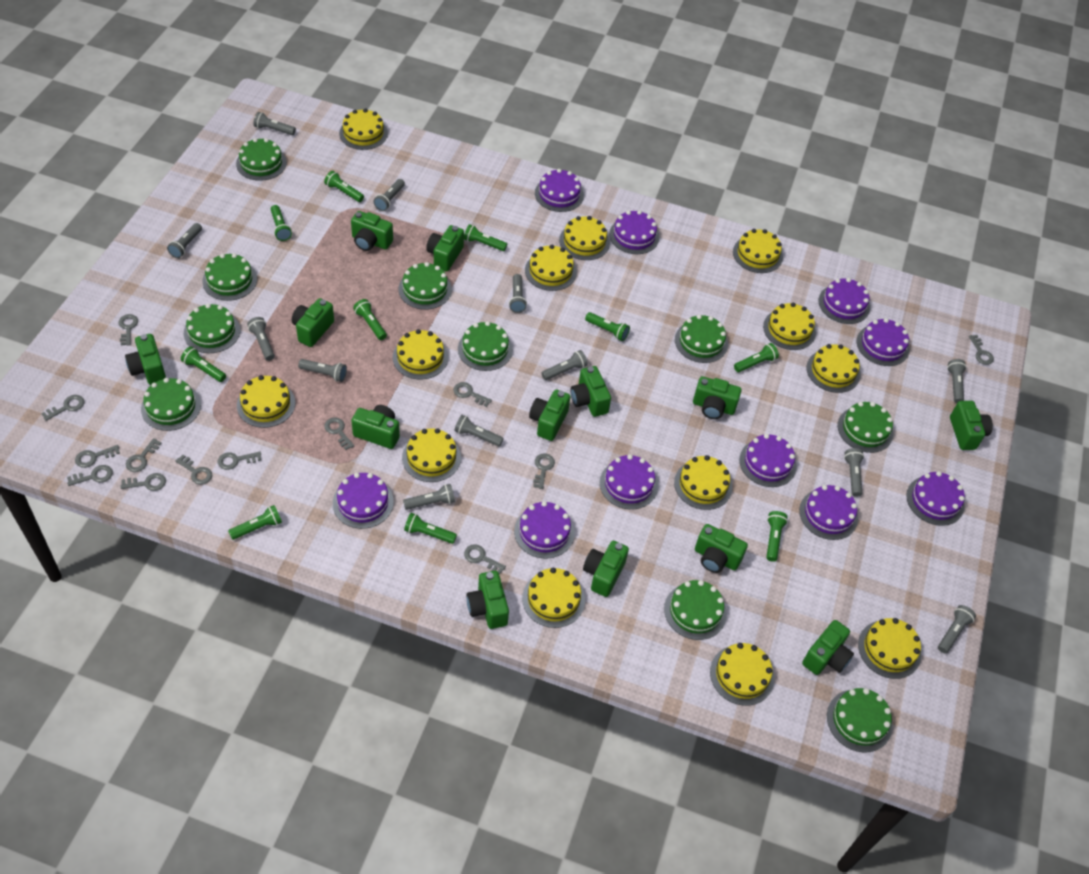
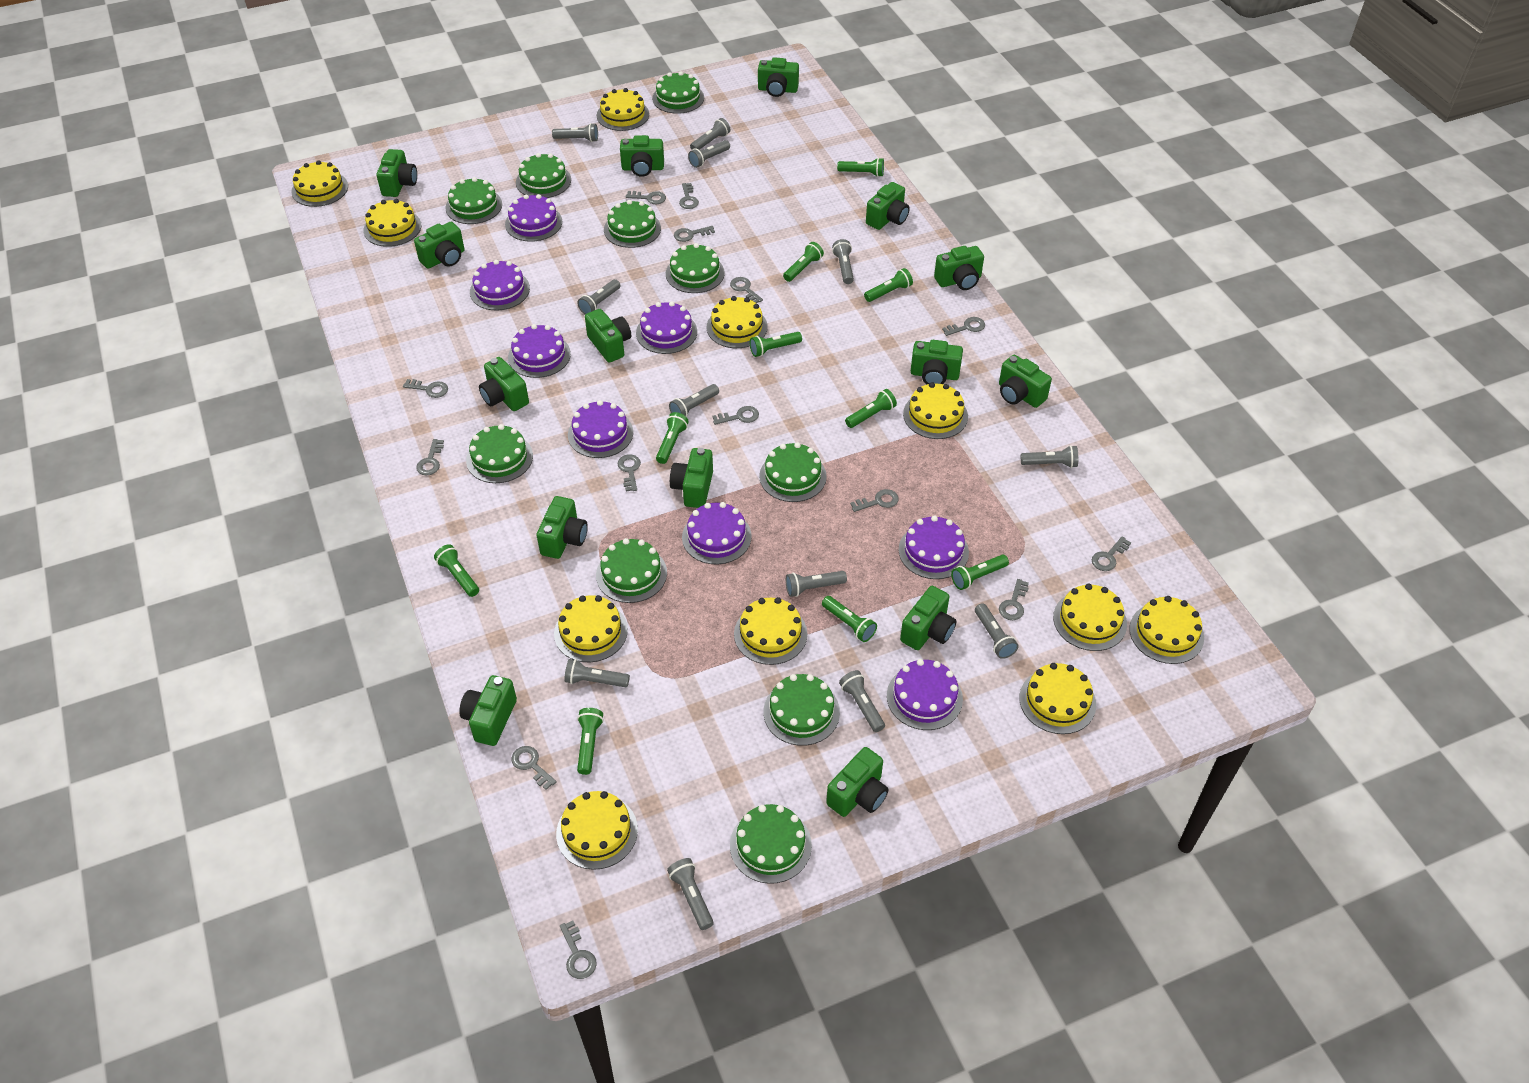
green camera: [125,334,166,385] [292,298,334,347] [351,211,393,251] [351,405,400,449] [426,225,464,272] [466,571,509,629] [529,389,570,441] [570,366,611,417] [583,541,629,597] [693,376,742,419] [695,524,748,573] [802,620,854,675] [950,401,993,450] = 13 -> [376,149,417,197] [414,222,465,269] [459,675,517,746] [479,357,529,411] [536,496,588,559] [585,309,631,363] [620,135,664,177] [670,448,713,508] [758,57,799,97] [826,747,888,817] [866,182,910,230] [900,586,957,650] [911,340,963,384] [934,246,984,290] [999,355,1052,408] = 15
grey key: [42,395,84,421] [67,465,113,486] [75,445,120,468] [118,314,138,346] [120,473,166,491] [126,438,161,472] [175,455,212,485] [218,452,261,470] [324,417,354,450] [453,382,492,407] [464,544,506,574] [533,453,555,489] [969,335,994,365] = 13 -> [403,379,448,398] [416,439,444,475] [511,746,557,790] [560,921,597,979] [617,454,641,491] [625,191,666,204] [674,226,715,242] [679,183,699,209] [712,406,759,425] [730,277,763,303] [850,489,899,512] [942,317,985,336] [999,579,1029,620] [1092,537,1131,571] = 14
purple cake: [333,473,394,529] [514,501,575,559] [535,169,584,212] [600,455,658,509] [609,210,659,254] [739,434,797,487] [799,485,858,540] [819,278,870,324] [857,318,910,366] [906,471,965,526] = 10 -> [470,260,530,311] [505,194,562,242] [508,324,571,378] [568,400,633,458] [636,301,697,354] [682,502,752,564] [887,659,963,730] [899,515,969,579] = 8
yellow cake: [237,375,295,428] [339,108,388,150] [393,329,448,379] [402,428,461,482] [522,568,585,628] [525,245,577,291] [559,216,610,260] [674,455,732,510] [710,643,774,706] [733,229,783,273] [763,303,816,350] [807,344,861,393] [858,618,921,679] = 13 -> [291,160,348,207] [363,199,421,247] [554,595,628,662] [556,791,638,870] [597,88,649,131] [707,296,768,348] [734,597,807,665] [903,382,968,439] [1019,663,1096,734] [1053,584,1127,651] [1129,596,1204,664] = 11

